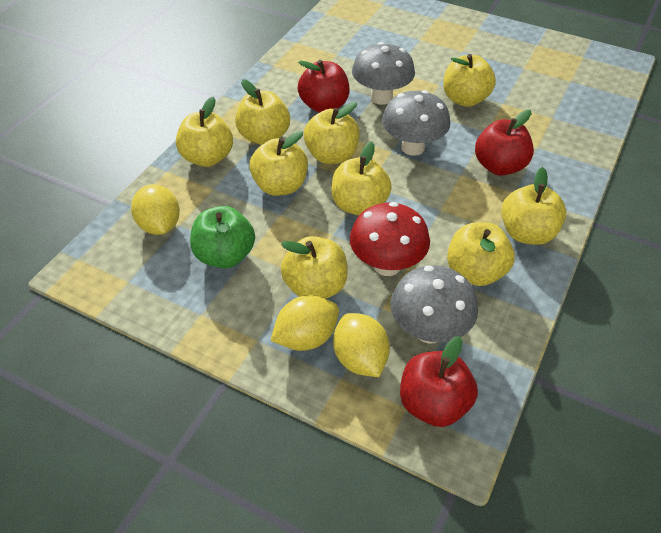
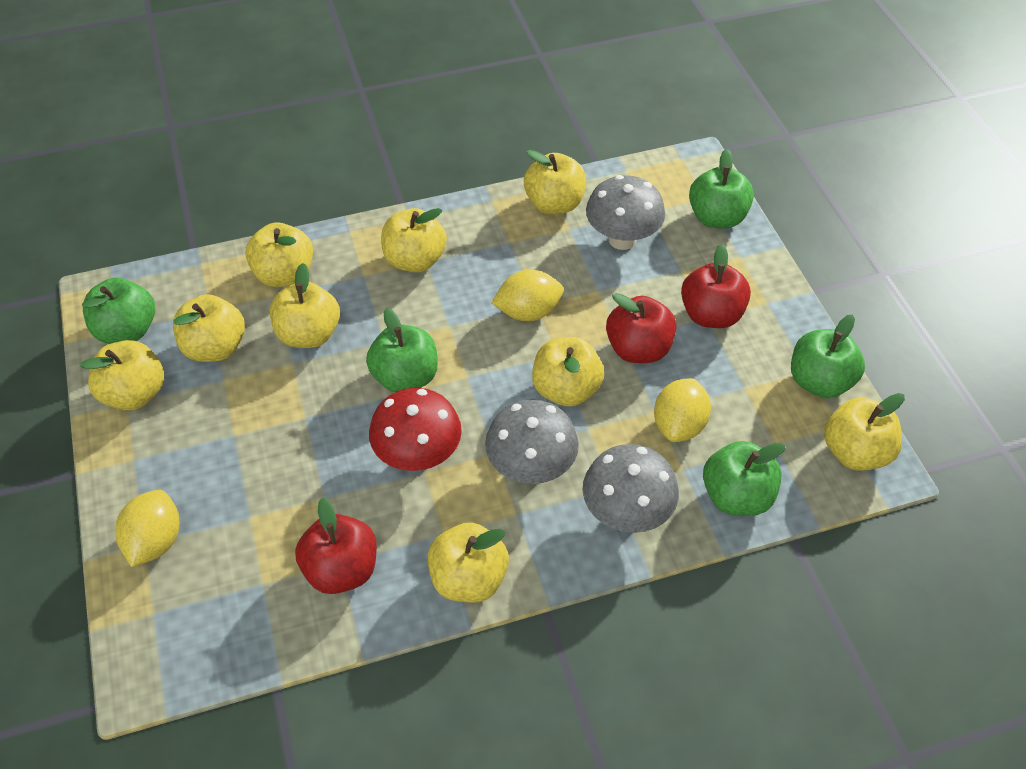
green apple: [190,206,255,268] = 1 -> [82,278,155,344] [366,308,438,393] [689,149,754,229] [703,441,785,516] [791,314,865,398] = 5

